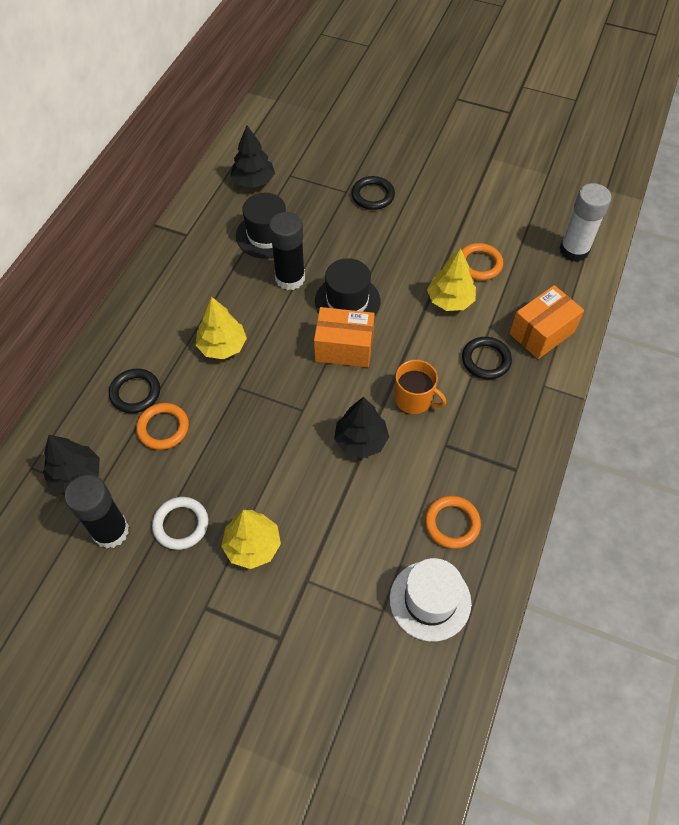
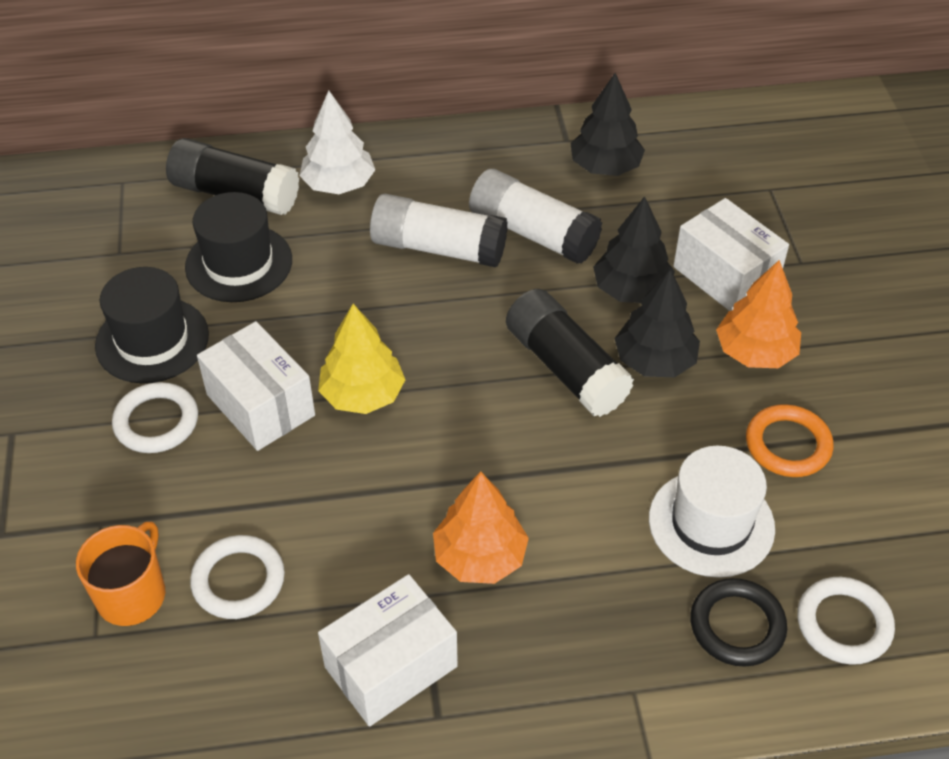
black ring: [109,368,160,413] [351,176,395,210] [462,337,512,379] = 3 -> [690,578,787,667] = 1
orange box: [314,307,375,367] [510,285,584,359] = 2 -> none = 0
orange ring: [136,403,189,450] [425,496,481,549] [462,243,503,281] = 3 -> [746,404,833,477] = 1
orange tree: none = 0 -> [433,471,529,584] [716,260,801,368] = 2
white box: none = 0 -> [197,321,315,451] [318,574,458,727] [673,198,789,311] = 3
white glue stick: [560,183,612,262] = 1 -> [370,194,508,267] [469,169,602,264] = 2
white ring: [152,497,208,550] = 1 -> [112,382,198,453] [190,535,285,619] [797,577,895,665] = 3
white tree: none = 0 -> [299,90,375,194] = 1
yellow tree: [196,297,247,359] [221,510,281,569] [427,248,476,311] = 3 -> [318,304,405,414] = 1

